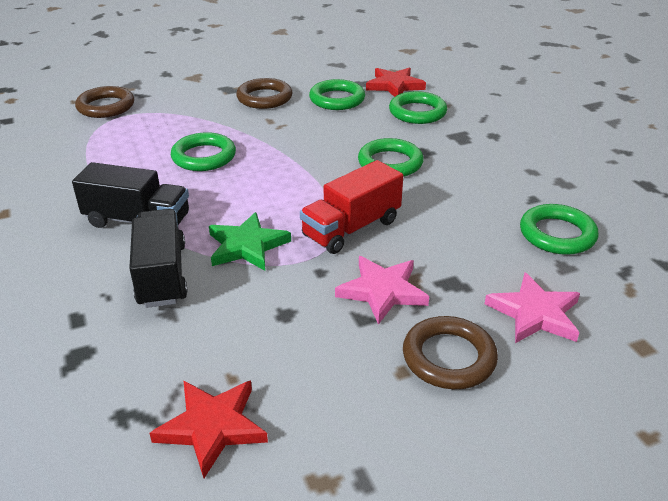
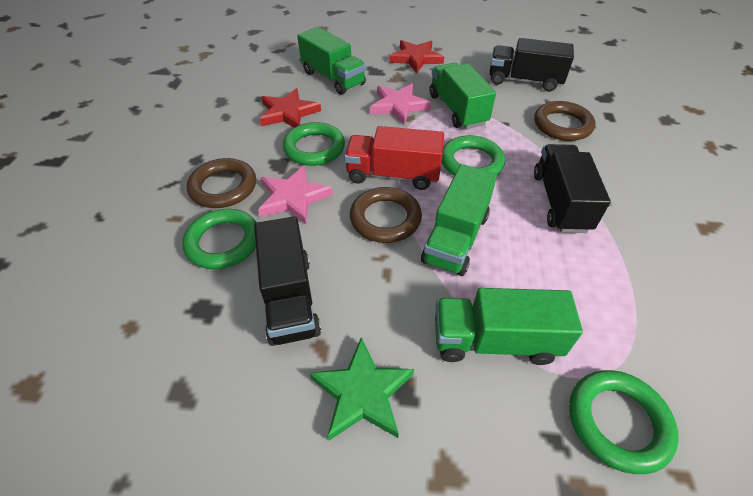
black truck: [72,162,189,228] [129,209,188,308] = 2 -> [254,216,321,346] [489,38,574,92] [534,144,611,233] = 3
green ring: [171,132,236,171] [309,79,365,110] [358,138,424,177] [389,91,447,124] [520,204,599,255] = 5 -> [182,209,257,269] [283,122,345,166] [442,135,505,176] [569,370,678,474] = 4
green truck: none = 0 -> [297,27,366,95] [421,164,497,276] [430,63,496,129] [435,288,583,365] = 4

